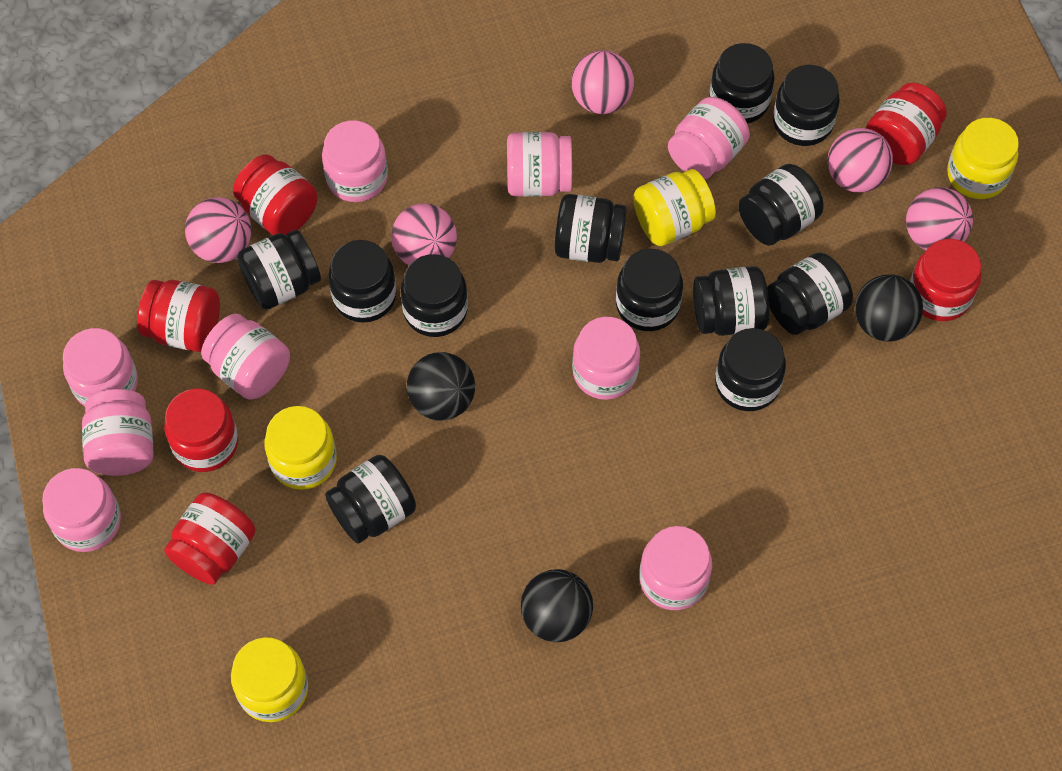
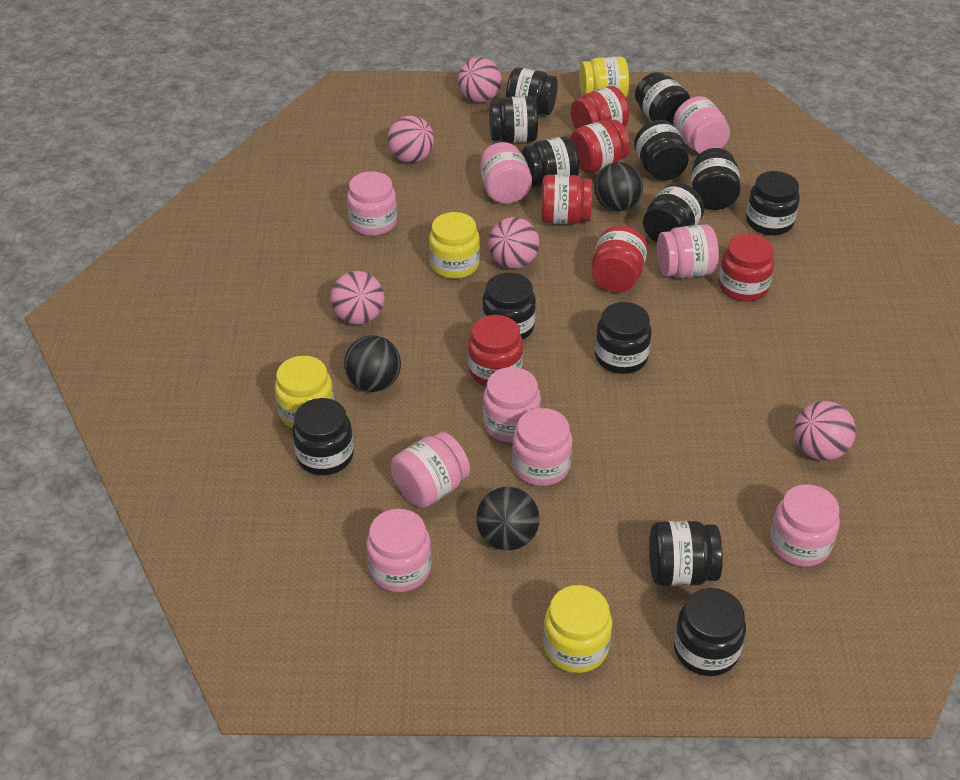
black jar: [237,230,321,310] [325,455,416,543] [328,240,396,323] [401,254,468,337] [554,194,627,263] [616,249,683,331] [693,266,769,336] [709,43,775,124] [715,328,786,411] [738,164,823,246] [767,252,853,335] [773,65,840,146] = 12 -> [292,398,354,475] [482,272,536,339] [489,96,538,143] [506,67,558,116] [522,136,579,187] [595,302,651,374] [634,120,689,181] [635,72,690,124] [643,183,704,243] [649,521,723,586] [674,588,746,676] [691,148,741,210] [746,171,800,235] = 13

